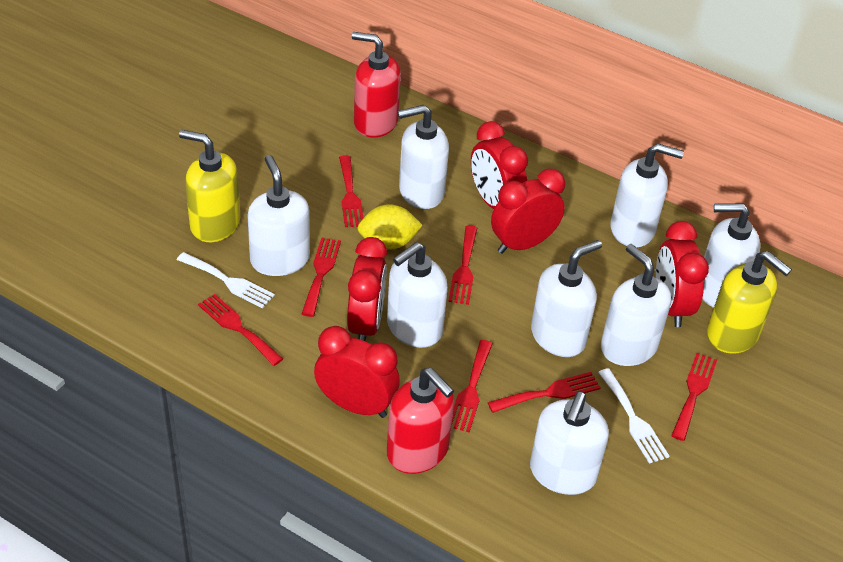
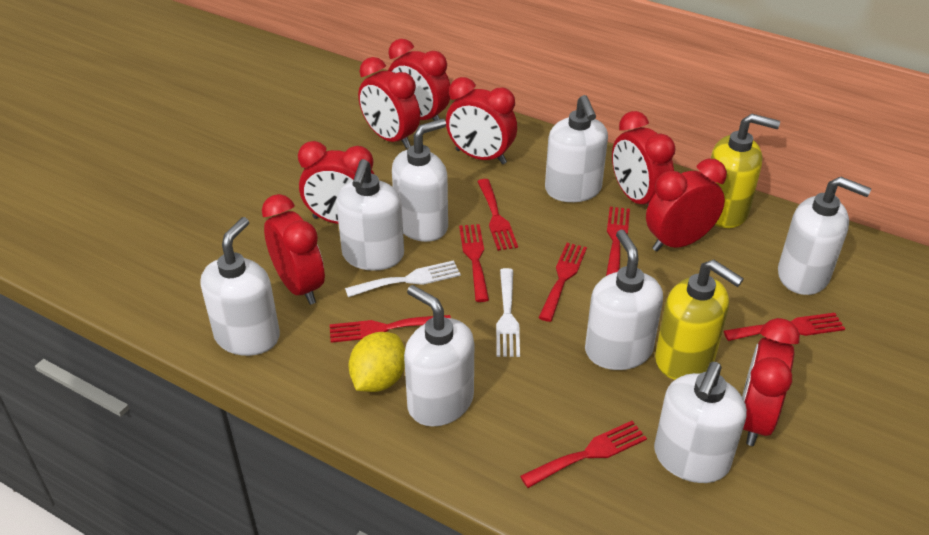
red clock: [314,326,400,418] [347,237,387,341] [471,121,528,209] [491,169,565,254] [656,221,709,327] = 5 -> [262,194,325,305] [298,141,375,224] [358,57,420,149] [388,39,450,121] [446,77,517,164] [612,111,676,205] [646,159,727,252] [742,318,800,446] = 8
red soap dispenser: [352,32,401,138] [387,368,454,474] = 2 -> none = 0

